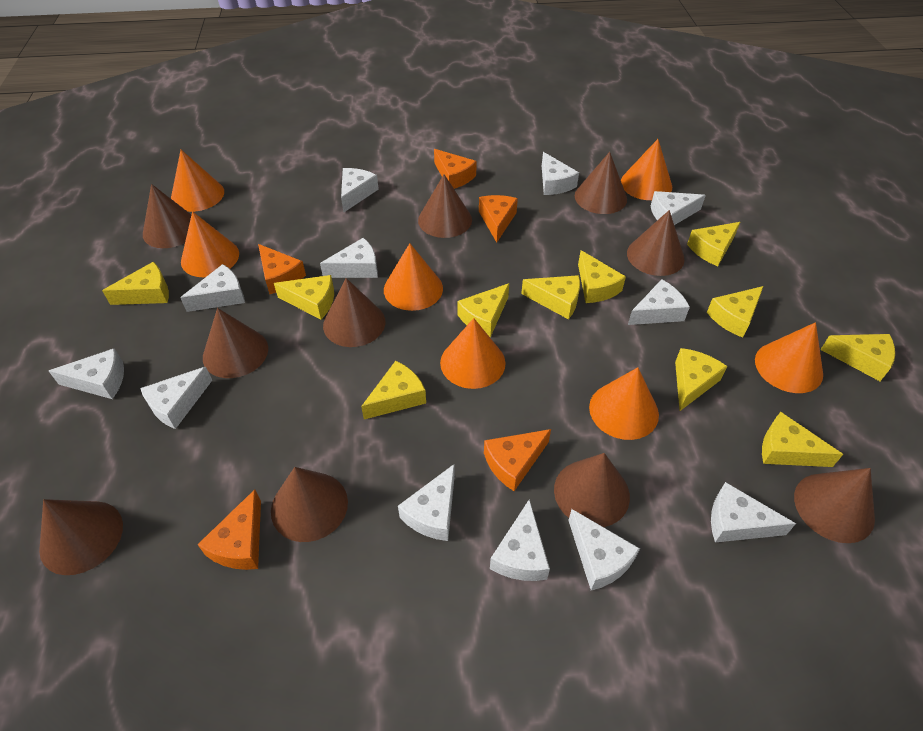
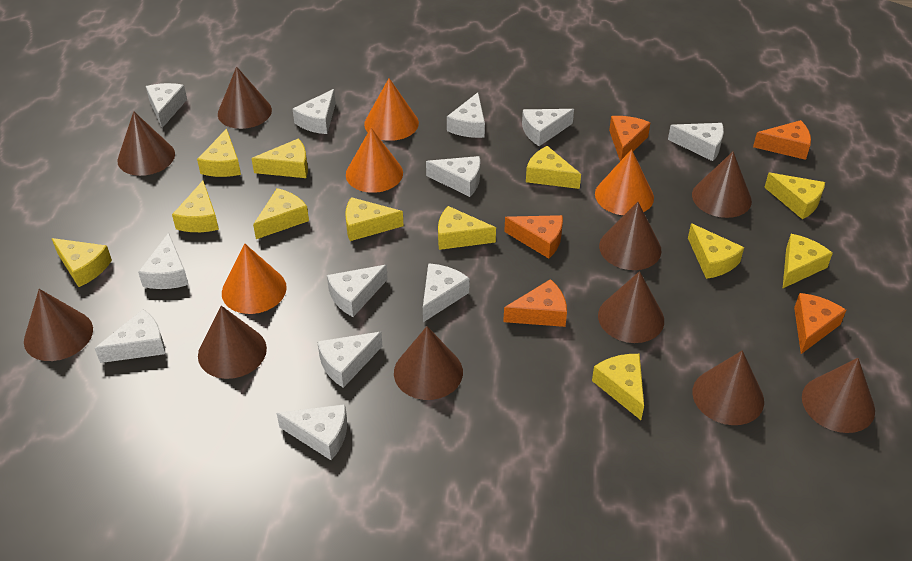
orange cone: [171,150,224,212] [181,211,239,277] [384,243,443,311] [440,318,505,389] [589,367,659,440] [621,139,672,200] [755,322,823,393] = 7 -> [222,243,287,314] [346,128,403,193] [364,78,419,141] [595,149,654,215] = 4
yellow cheese: [102,262,169,305] [274,275,334,320] [361,361,426,419] [457,283,509,337] [521,275,580,319] [578,250,626,303] [675,348,727,411] [687,222,740,266] [707,286,763,338] [762,412,843,467] [820,334,895,381] = 11 -> [52,238,112,287] [172,181,219,232] [197,129,241,177] [251,138,308,178] [253,188,309,239] [345,197,404,241] [438,206,496,250] [526,146,581,189] [592,354,644,420] [688,223,744,279] [764,173,825,219] [783,234,833,288] = 12

